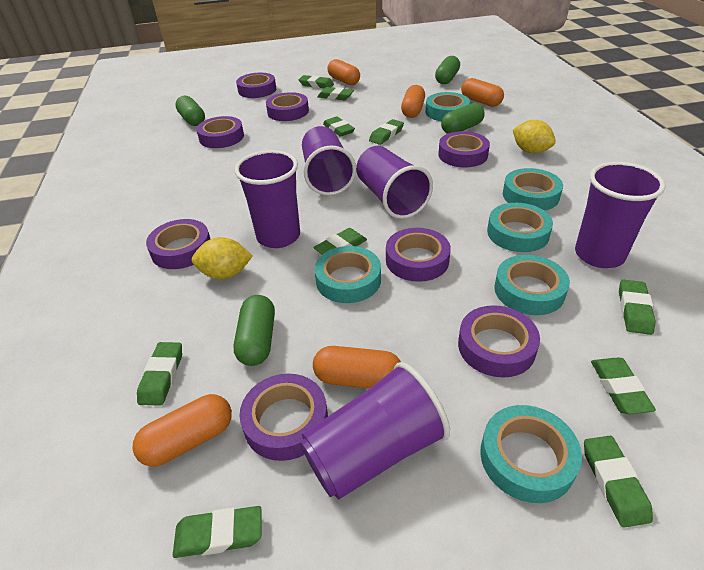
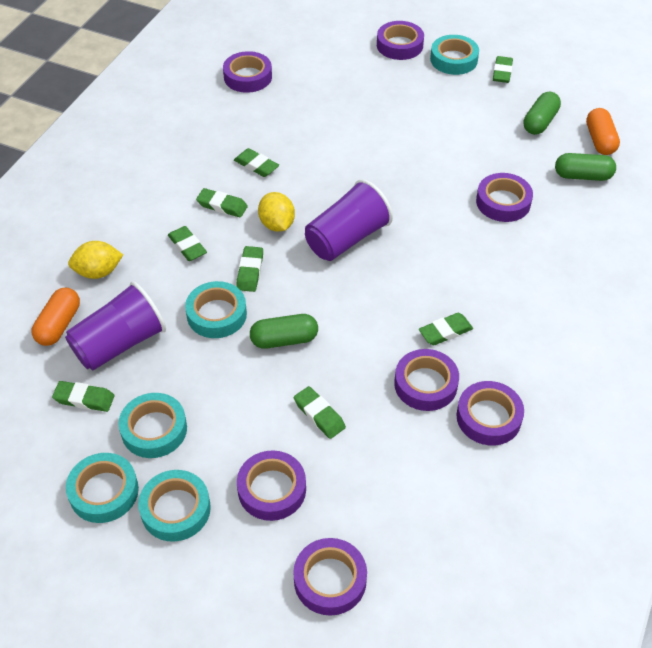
green capsule: [175,96,205,126] [234,295,275,366] [435,56,460,84] [441,103,485,134] = 4 -> [250,314,318,349] [523,92,561,135] [555,153,616,181] = 3
green eraser: [137,342,182,406] [173,506,261,558] [299,75,334,88] [313,228,367,255] [317,87,354,100] [323,116,355,137] [369,119,404,145] [584,436,653,528] [591,358,656,414] [619,280,656,335] = 10 -> [52,381,114,412] [168,226,207,261] [196,188,248,217] [234,148,279,177] [236,246,263,292] [294,386,346,439] [419,313,473,345] [493,56,513,83] = 8
orange capsule: [132,394,232,467] [313,346,401,389] [327,59,360,85] [401,85,425,118] [461,78,504,107] = 5 -> [32,288,80,346] [586,108,620,155] = 2
purple cup: [235,150,300,248] [300,362,450,499] [302,126,356,196] [356,146,433,219] [575,162,666,268] = 5 -> [65,281,166,371] [305,179,393,261] = 2
purple tape: [146,219,210,269] [196,116,244,148] [236,73,276,98] [239,374,328,461] [266,92,309,121] [386,228,451,282] [438,131,490,167] [458,305,540,378] = 8 -> [223,51,272,93] [237,450,306,521] [293,538,367,616] [377,21,424,60] [394,349,459,411] [457,381,524,445] [476,173,533,222] = 7
turquoise tape: [314,246,381,303] [426,92,470,121] [480,405,582,503] [487,203,553,252] [494,255,570,315] [503,168,563,211] = 6 -> [66,453,139,523] [118,393,187,458] [138,470,211,542] [185,281,247,338] [430,35,479,75] = 5

